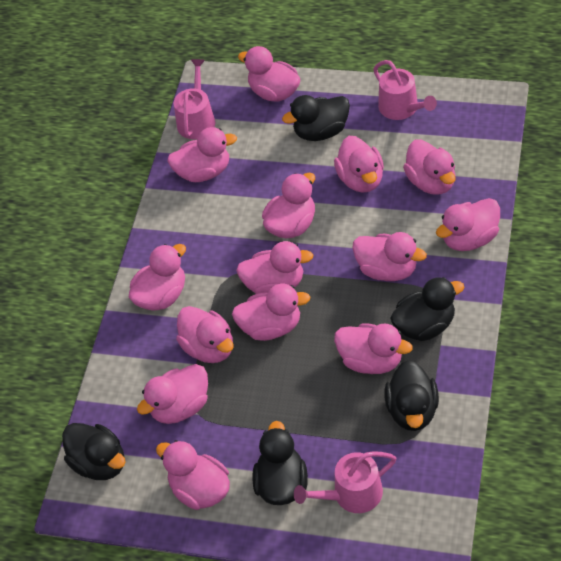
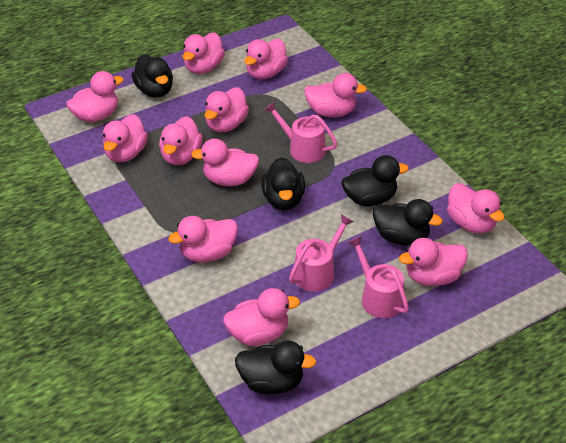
pink duck: [129,244,186,311] [137,364,208,424] [156,440,230,510] [167,127,237,182] [176,306,234,363] [232,283,311,341] [236,241,314,294] [238,46,300,102] [262,173,315,238] [334,136,384,193] [334,323,413,374] [352,232,427,281] [403,139,456,195] [436,198,500,251] = 14 -> [66,71,124,122] [103,114,148,163] [159,116,203,165] [168,216,238,263] [183,32,225,74] [191,138,259,186] [204,87,249,132] [223,288,300,346] [244,39,288,79] [304,73,367,117] [399,238,468,286] [447,183,505,233] = 12

